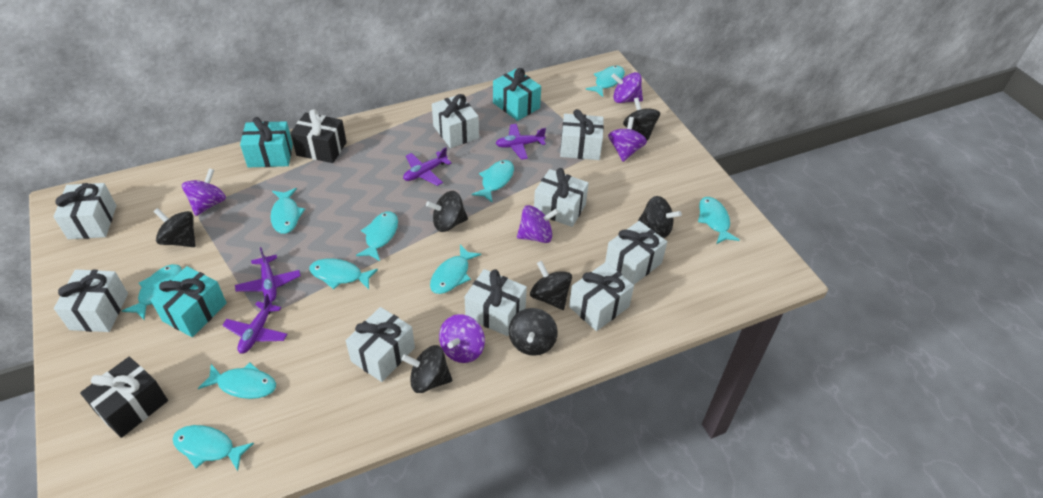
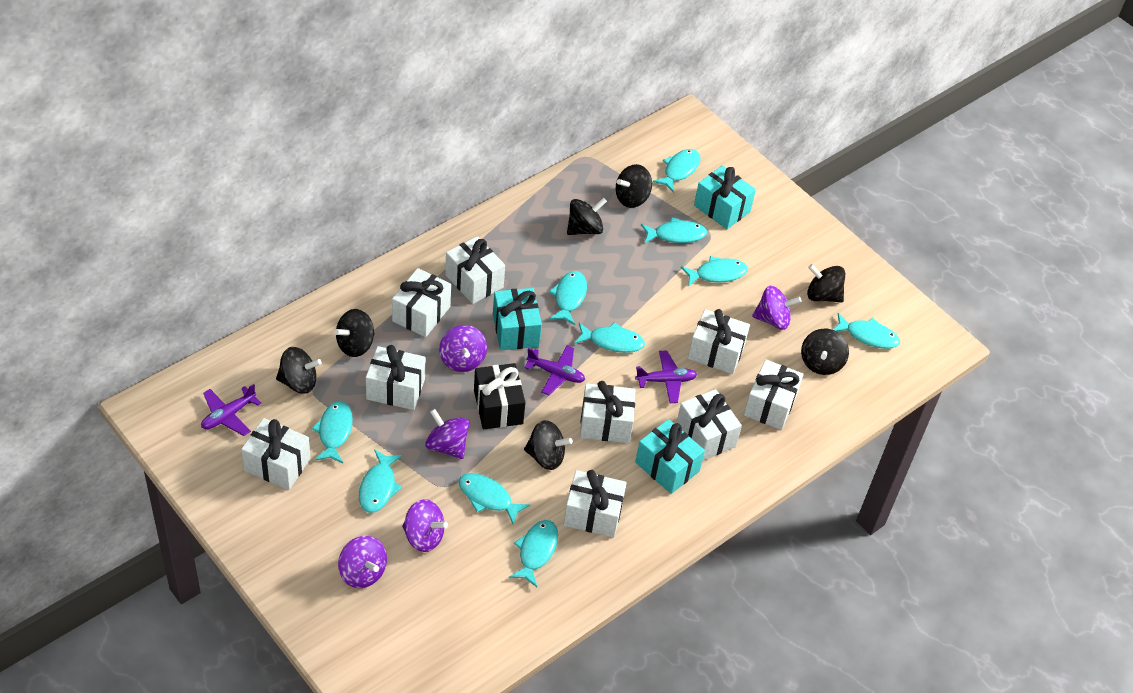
black gift: [80,357,168,438] [291,109,346,163] = 2 -> [474,363,525,429] = 1
purple plane: [222,294,287,354] [235,247,301,302] [403,147,451,186] [496,124,546,160] = 4 -> [201,384,261,436] [524,346,585,396] [635,350,697,403] = 3

